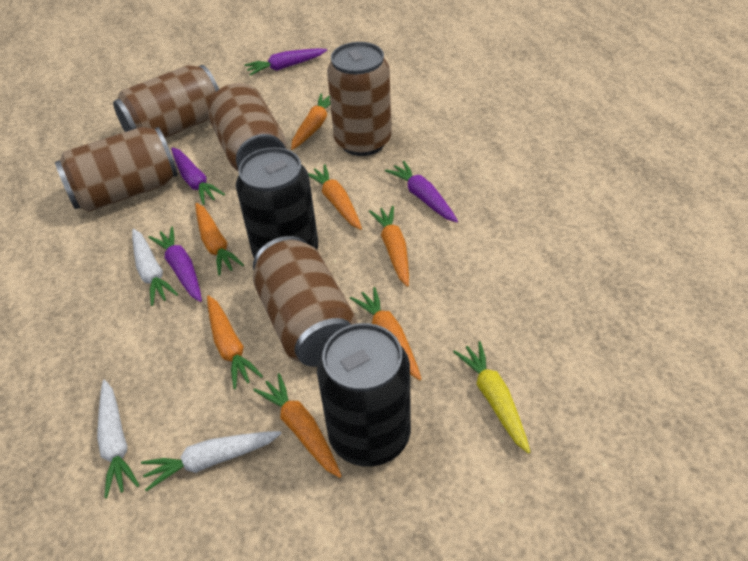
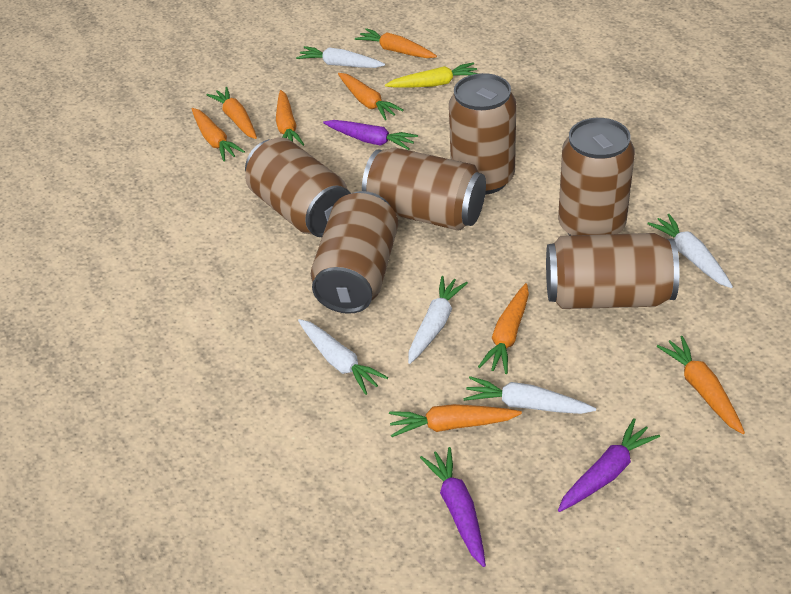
black can: [236,147,318,258] [317,323,411,467] = 2 -> none = 0
brown can: [55,127,178,212] [113,65,219,138] [207,83,287,171] [253,236,357,367] [327,42,391,156] = 5 -> [245,137,351,237] [311,191,398,314] [362,147,486,230] [449,73,516,195] [546,233,679,309] [558,118,635,236] = 6
orange carrot: [195,203,244,276] [207,295,263,389] [253,373,341,478] [291,93,331,150] [308,164,362,230] [350,287,421,381] [369,206,409,287] = 7 -> [192,108,245,161] [207,87,257,139] [276,90,304,146] [338,73,404,120] [355,28,437,58] [389,404,522,437] [478,283,529,374] [657,336,745,434] = 8
purple carrot: [148,227,202,302] [171,147,225,205] [244,48,327,76] [385,161,458,222] = 4 -> [323,120,418,150] [420,447,486,567] [558,418,660,512] = 3
white carrot: [97,380,140,498] [132,229,178,306] [141,431,282,492] = 3 -> [296,46,385,68] [298,319,388,395] [408,276,468,364] [463,376,596,414] [647,214,733,288] = 5

